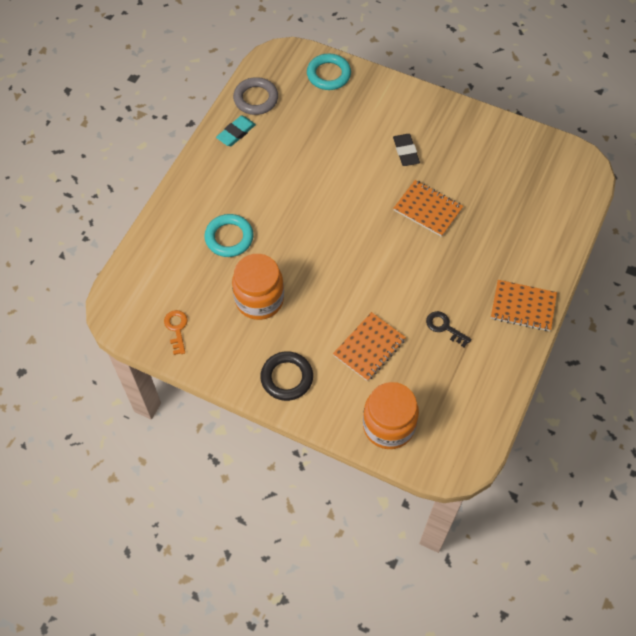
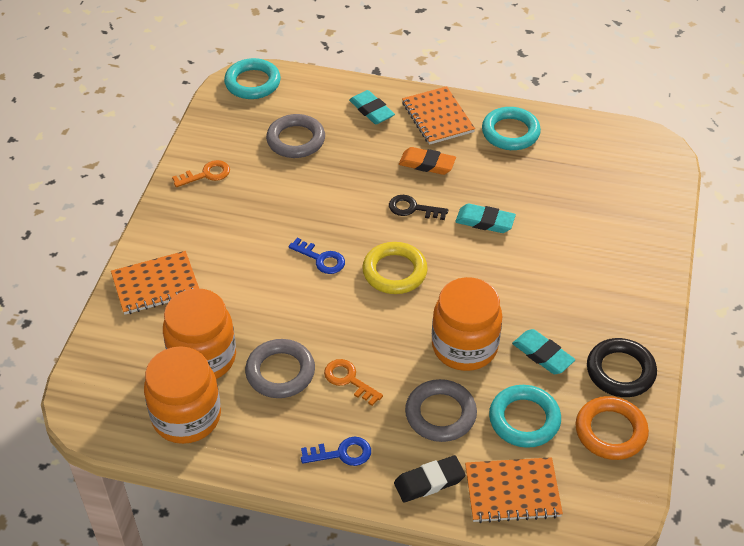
blue key: none = 0 -> [289,238,345,274] [301,436,371,466] = 2
grey ring: [233,77,278,115] = 1 -> [245,339,315,398] [266,114,325,158] [405,379,477,442] = 3
orange eraser: none = 0 -> [399,147,456,175] = 1
orange jar: [232,254,284,320] [363,382,419,449] = 2 -> [144,346,221,444] [163,288,236,379] [432,277,502,371] = 3
orange key: [164,310,188,355] = 1 -> [172,160,230,187] [324,359,383,406] = 2
orange ring: none = 0 -> [575,396,649,460] = 1
turquoise eraser: [216,116,256,146] = 1 -> [349,90,395,124] [455,204,516,233] [512,329,575,374] = 3
turquoise ring: [205,214,254,257] [307,54,351,90] = 2 -> [224,58,281,99] [482,107,541,150] [489,385,561,448] = 3
yellow ring: none = 0 -> [362,242,428,294] = 1

